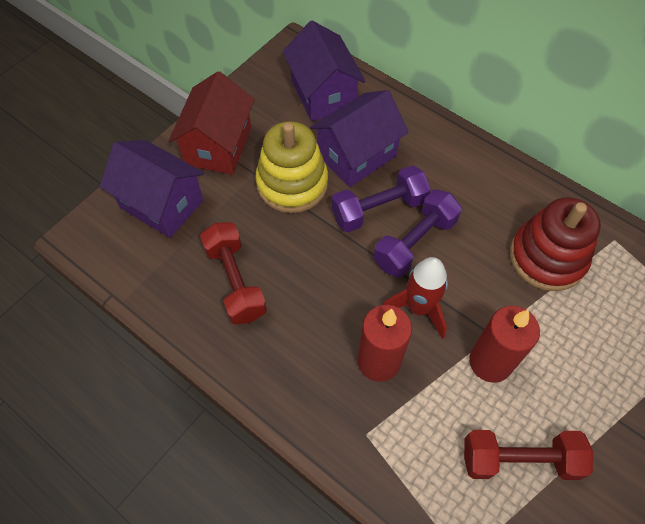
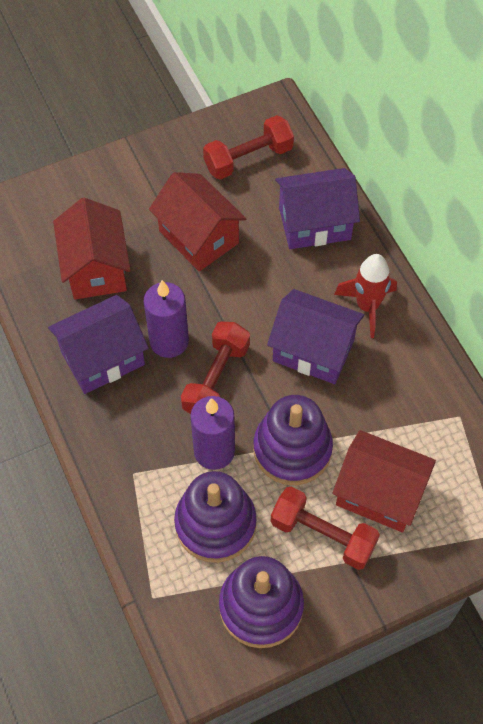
purple candle: none = 0 -> [144,280,189,358] [190,396,235,470] = 2
purple dumbbell: [331,165,431,232] [373,190,462,277] = 2 -> none = 0
purple stacking toy: none = 0 -> [174,471,257,563] [219,556,304,648] [253,395,333,485] = 3
red candle: [358,305,412,382] [469,306,540,383] = 2 -> none = 0
red dumbbell: [200,223,267,325] [464,430,593,480] = 2 -> [181,321,250,414] [203,115,294,180] [271,486,380,570] = 3
red house: [169,71,255,175] = 1 -> [53,198,131,300] [149,172,246,271] [332,430,436,532] = 3
red stacking toy: [510,197,601,291] = 1 -> none = 0
yellow stacking toy: [255,121,328,213] = 1 -> none = 0

